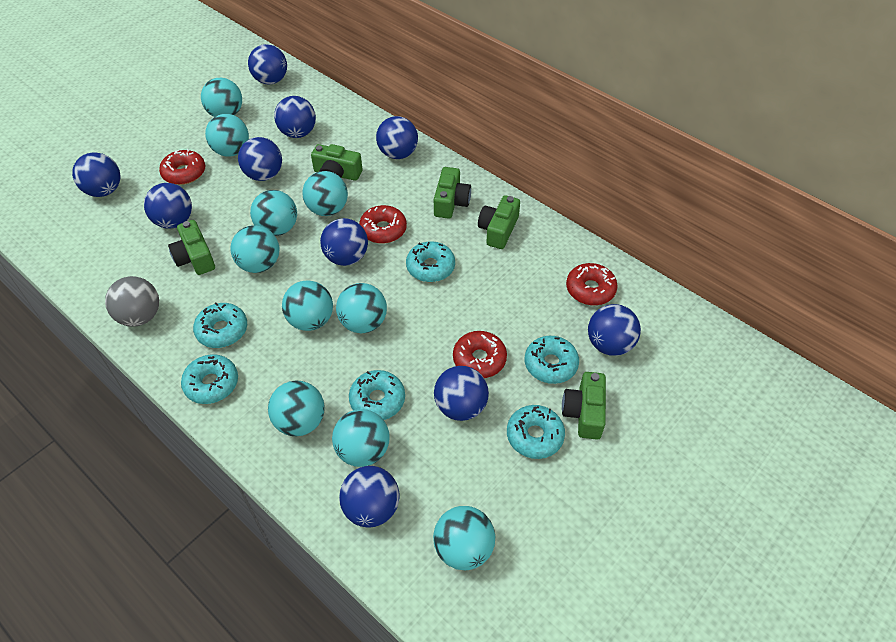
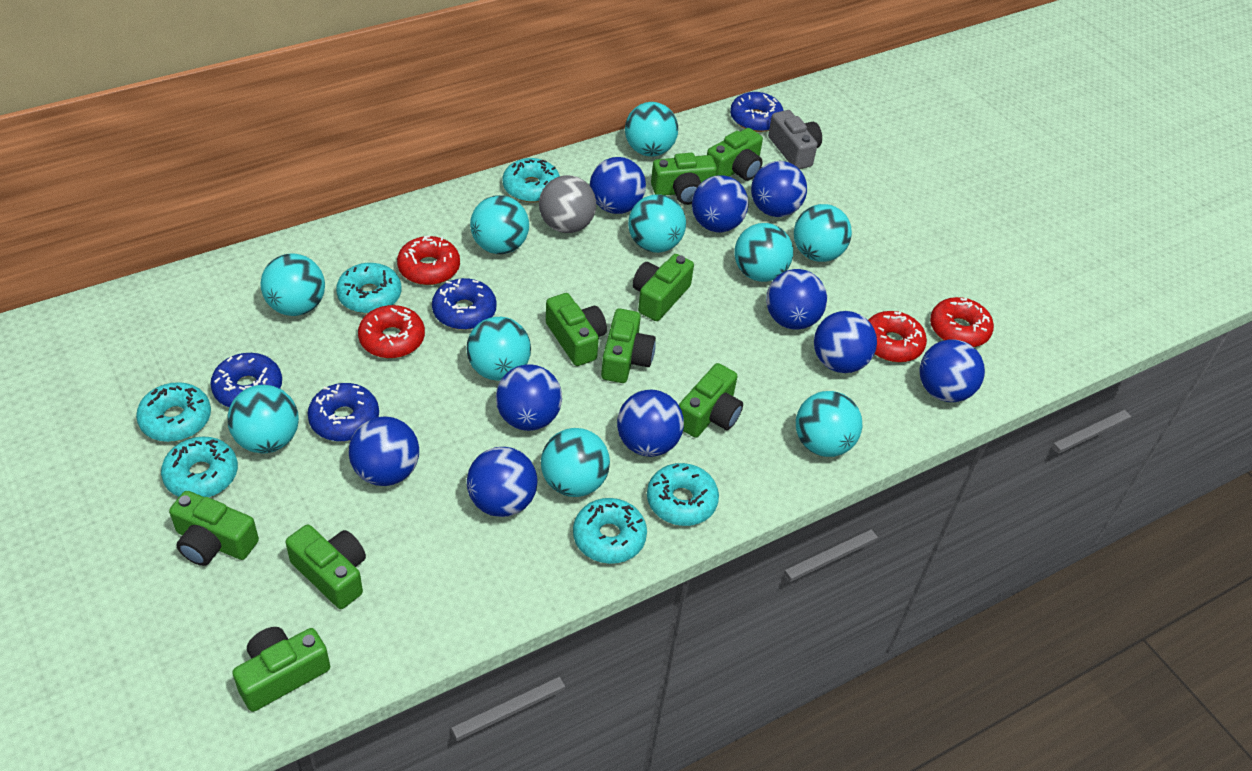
blue donut: none = 0 -> [210,353,282,407] [308,383,379,441] [432,278,497,330] [730,92,784,132] = 4
green camera: [168,220,215,275] [311,144,362,181] [434,167,471,219] [478,195,520,249] [562,372,606,440] = 5 -> [169,491,259,566] [232,627,330,712] [286,524,366,609] [546,293,607,366] [601,309,656,383] [633,254,694,321] [651,153,717,205] [679,363,743,438] [707,128,763,181] = 9
grey camera: none = 0 -> [768,110,822,169] = 1

